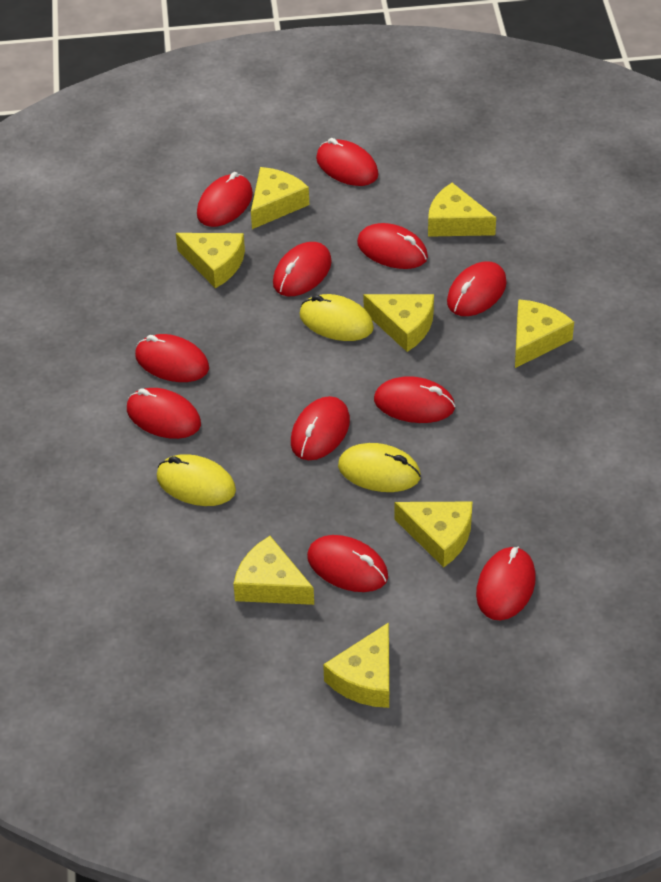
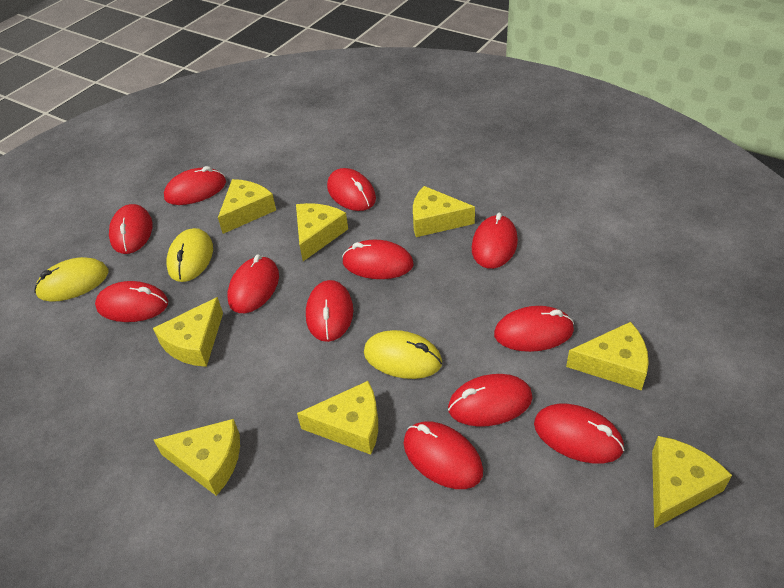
red mouse: [127,388,201,439] [135,334,209,382] [197,172,253,227] [273,242,332,296] [291,396,350,460] [307,535,388,592] [316,138,379,186] [357,223,428,269] [374,376,455,423] [447,262,507,316] [476,547,536,620] = 11 -> [95,281,168,322] [109,204,153,254] [164,166,226,205] [228,255,279,313] [306,280,353,342] [327,168,376,211] [342,240,414,279] [403,421,483,489] [448,374,533,427] [472,212,518,269] [494,306,574,352] [534,404,624,464] = 12

